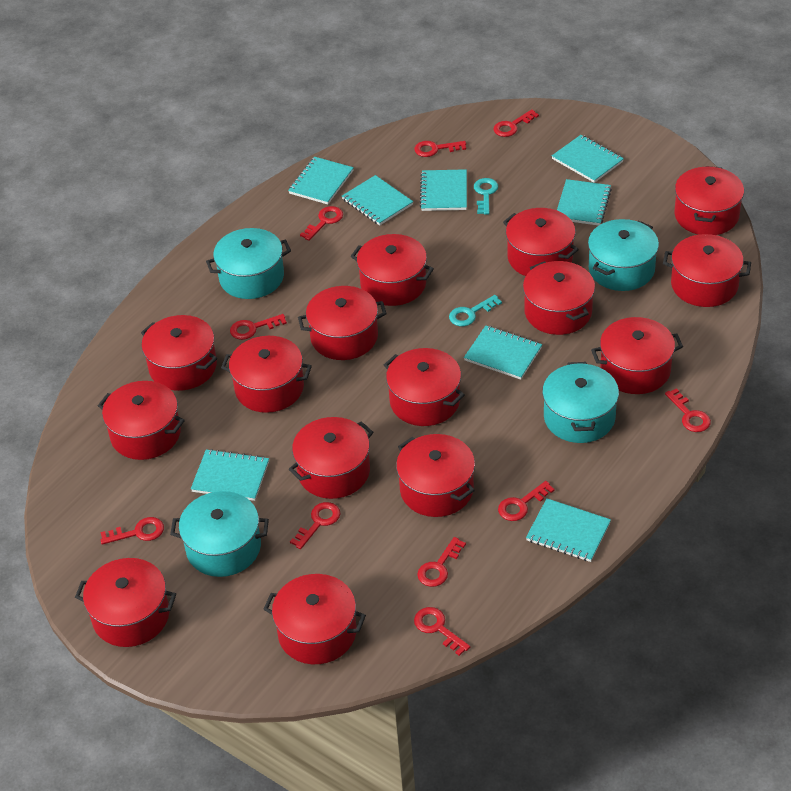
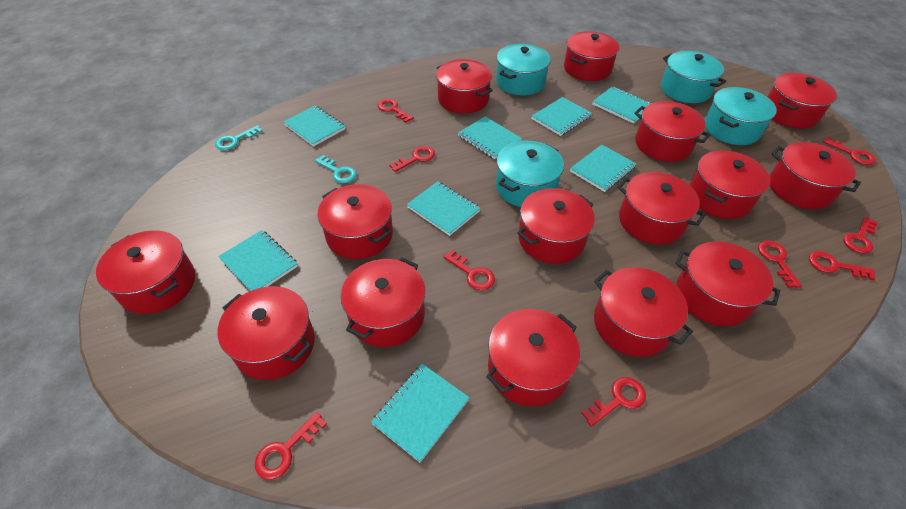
red key: [100,517,164,545] [230,314,287,340] [290,502,340,549] [300,206,343,241] [414,141,466,157] [414,607,470,656] [417,537,466,587] [493,109,539,137] [498,481,555,521] [665,388,711,432] = 10 -> [255,412,327,480] [378,99,414,123] [389,146,435,172] [443,249,495,290] [581,377,646,427] [758,241,802,288] [809,251,875,280] [823,137,876,165] [843,217,878,254] = 9

